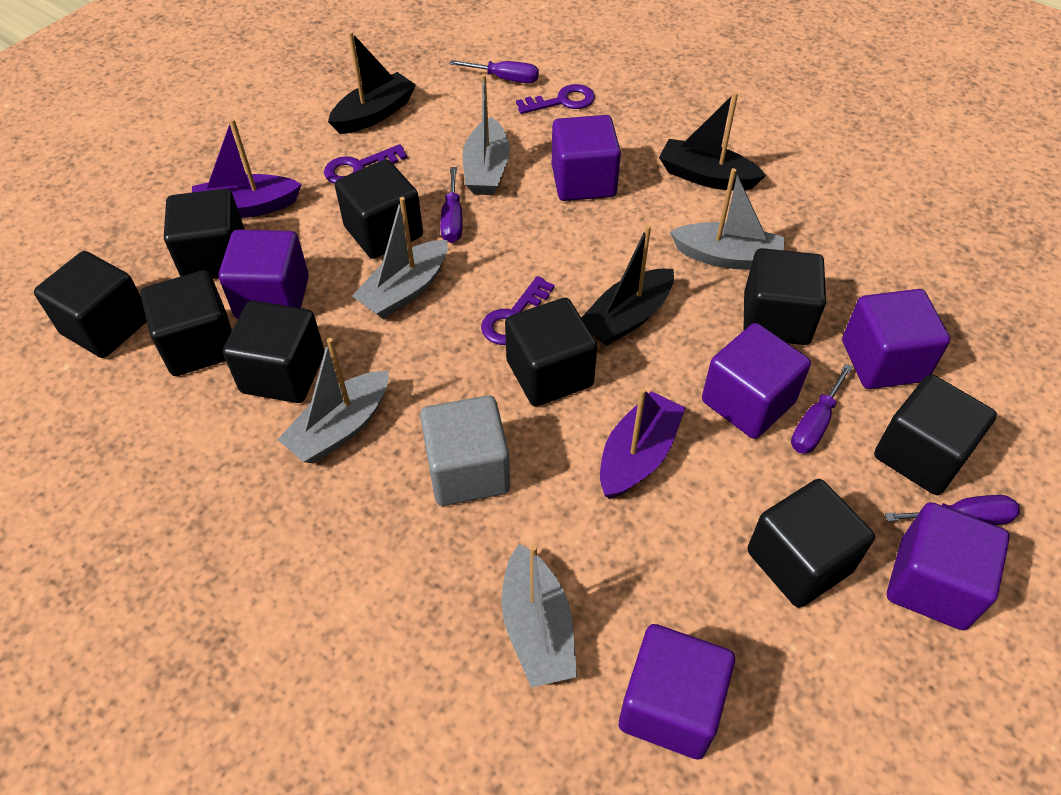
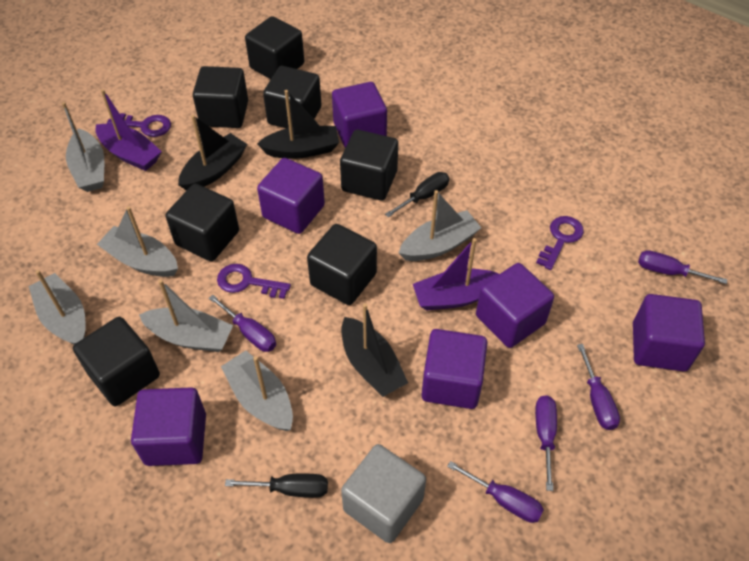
black cube: [34,251,147,358] [140,270,232,376] [164,189,245,279] [223,300,325,403] [335,159,423,259] [505,298,597,407] [744,248,826,345] [748,479,875,608] [874,374,997,495] = 9 -> [73,317,160,406] [166,184,239,261] [193,66,248,128] [245,16,304,79] [263,66,321,128] [307,224,377,305] [340,130,398,201] = 7
black screwdriver: none = 0 -> [225,474,328,498] [385,172,449,217] = 2
grey boat: [277,338,389,464] [352,197,448,319] [463,74,510,195] [501,544,577,688] [670,168,785,270] = 5 -> [29,270,86,345] [62,102,104,192] [97,206,178,277] [139,279,233,352] [221,350,293,431] [399,190,481,261] = 6
purple screwdriver: [440,167,463,243] [450,60,539,83] [791,364,853,454] [885,495,1020,525] = 4 -> [209,295,276,352] [447,461,544,523] [535,395,557,491] [577,344,620,430] [638,250,727,284] = 5

